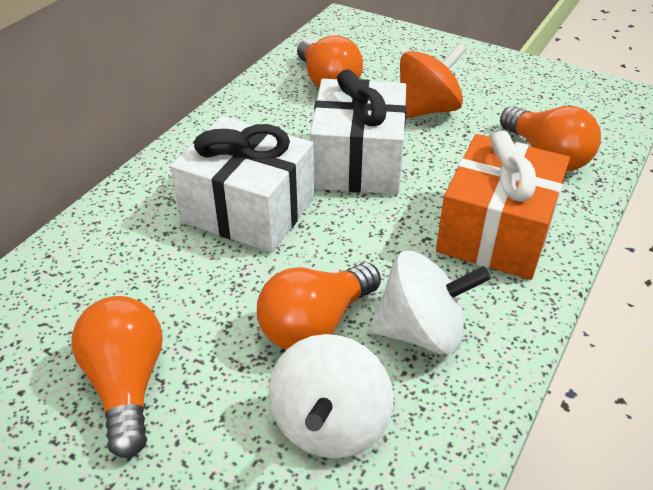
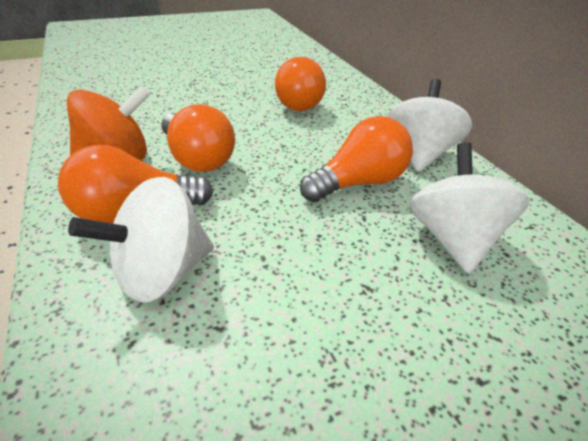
orange gift: [436,130,570,280] = 1 -> none = 0
white gift: [171,116,314,253] [310,69,407,194] = 2 -> none = 0
white spinning top: [269,334,394,458] [369,251,491,355] = 2 -> [68,177,214,303] [387,79,472,172] [409,142,530,274] = 3

